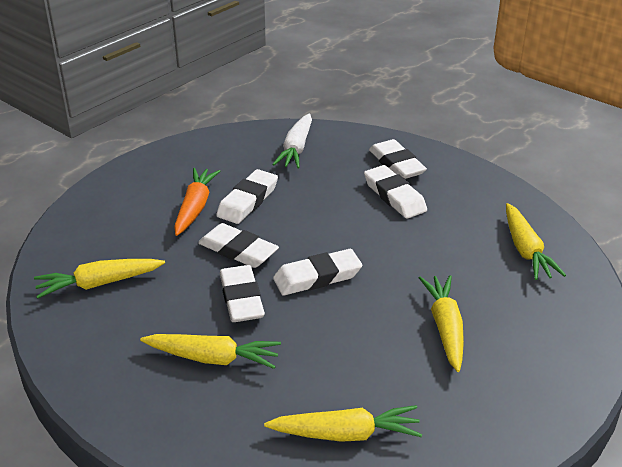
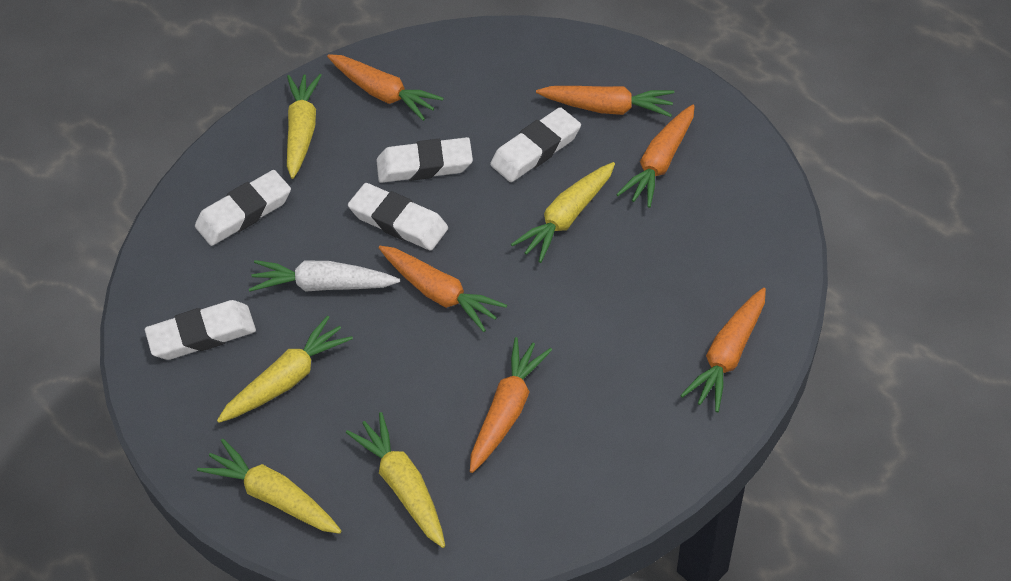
orange carrot: [174,168,220,236] = 1 -> [327,54,444,121] [379,246,507,332] [470,337,552,473] [536,86,674,117] [616,105,695,208] [680,288,766,412] = 6
white eraser: [198,223,279,268] [216,169,278,224] [220,265,265,322] [273,249,362,295] [364,165,427,219] [369,139,427,179] = 6 -> [145,300,256,360] [195,170,291,246] [348,183,448,251] [376,137,473,183] [490,107,581,182] = 5

